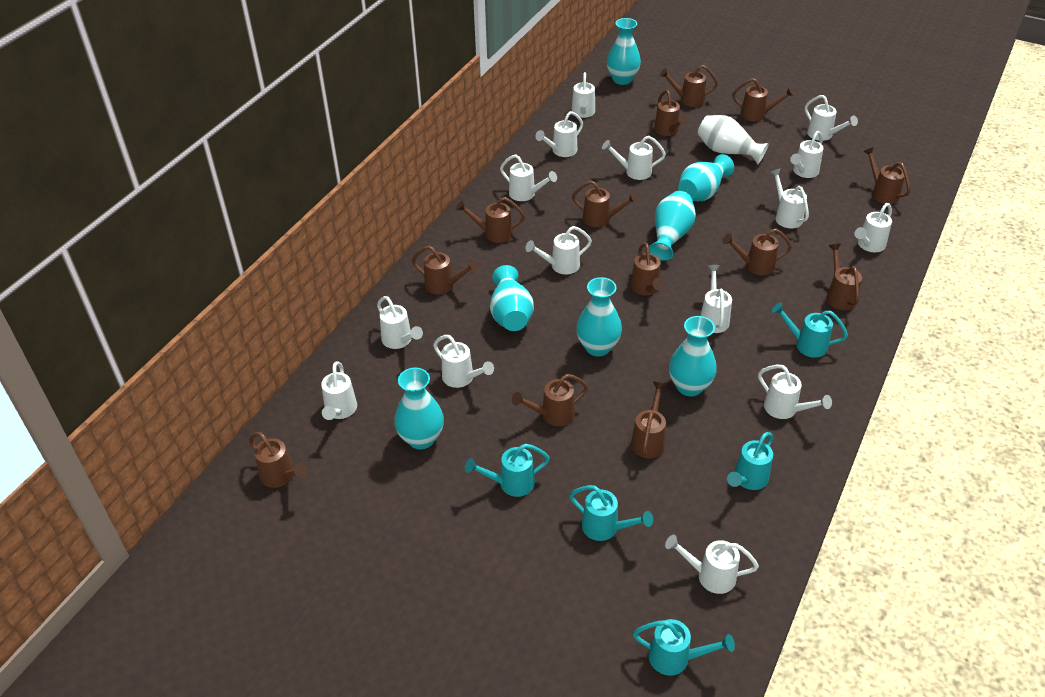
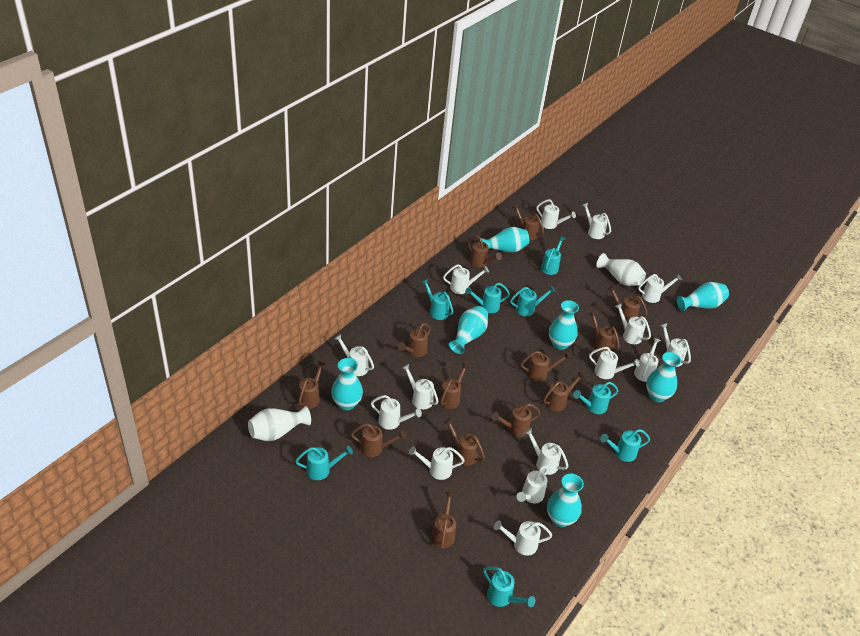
turquoise watering can: [465,444,550,497] [570,485,653,541] [633,619,735,676] [727,432,773,490] [772,302,848,358] = 5 -> [295,446,353,480] [421,279,453,320] [465,283,510,313] [483,567,536,607] [510,286,556,316] [541,236,565,275] [573,382,618,414] [600,429,650,462] = 8
white vase: [698,115,769,164] = 1 -> [248,406,311,441] [597,253,646,286] = 2

